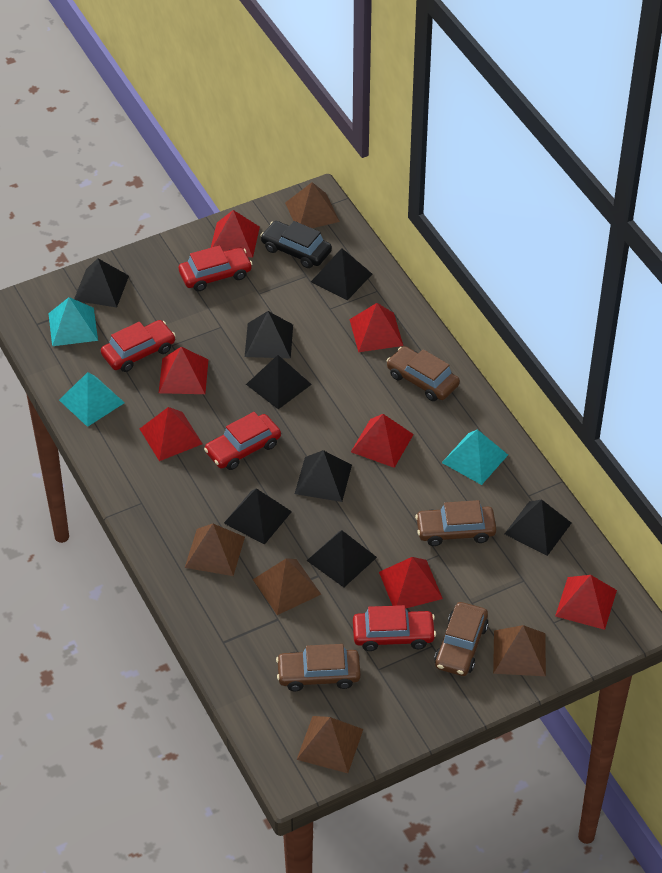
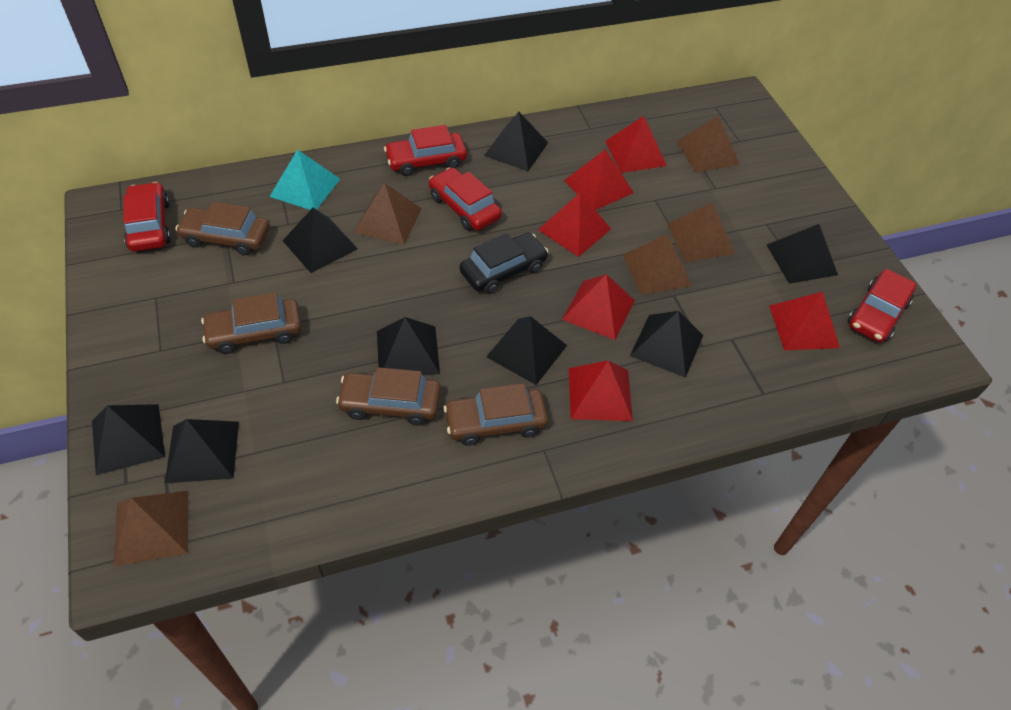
red pyramid: [140,407,203,461] [159,347,208,394] [211,210,260,258] [349,303,403,352] [351,414,414,468] [379,557,443,608] [555,575,617,630] = 7 -> [538,193,611,257] [562,274,635,340] [564,149,634,210] [569,361,633,421] [605,116,667,173] [769,292,840,350] = 6
turquoise pyramid: [48,297,98,346] [59,372,125,427] [442,429,508,485] = 3 -> [269,150,340,210] = 1

